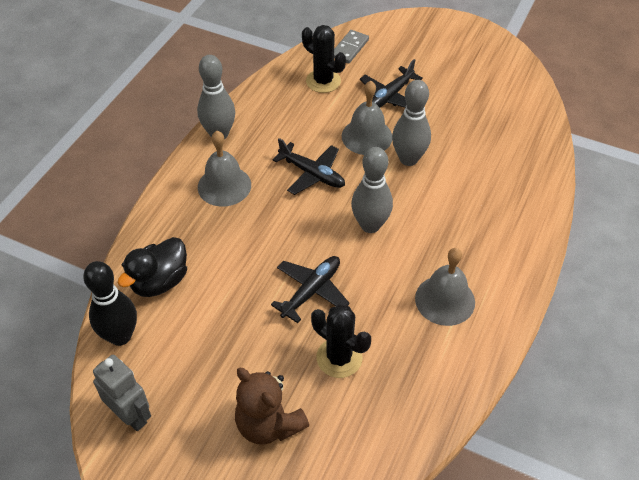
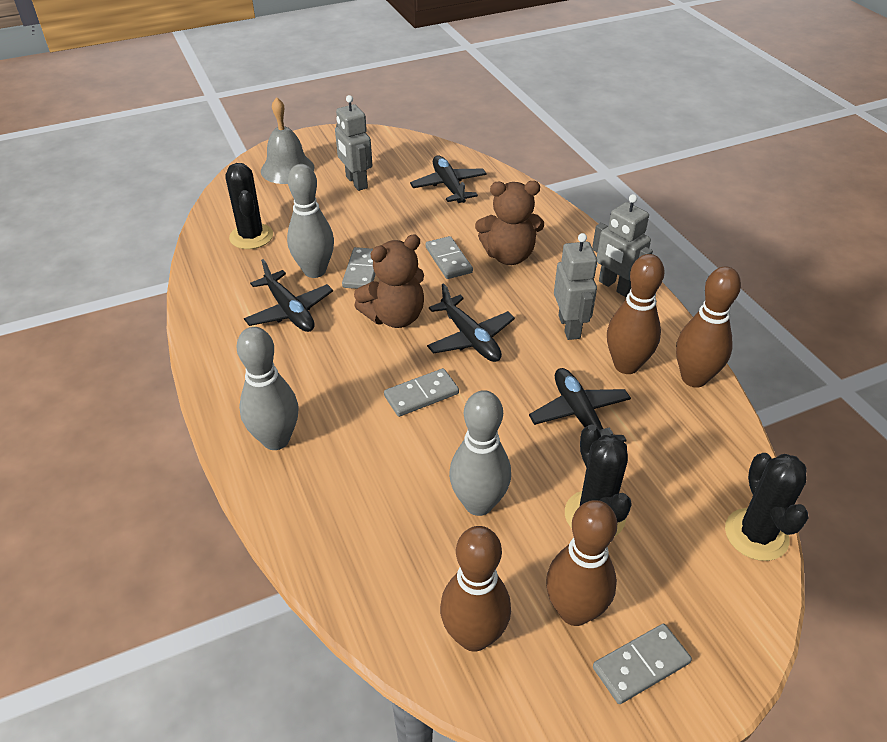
black bowling pin: [83,261,137,346] = 1 -> none = 0
black cactus: [302,25,346,93] [311,304,371,378] = 2 -> [226,163,273,249] [565,424,632,536] [725,453,809,561] = 3
black duck: [118,237,187,297] = 1 -> none = 0
black plane: [271,256,350,323] [272,138,345,195] [360,59,423,108] = 3 -> [244,259,333,332] [410,155,487,203] [427,283,515,362] [529,368,631,442] = 4
brown bowling pin: none = 0 -> [440,526,511,652] [546,500,617,626] [607,254,665,374] [676,266,741,387] = 4
brown teddy bear: [235,367,309,445] = 1 -> [354,234,424,328] [475,181,544,265] = 2
grey bell: [198,131,251,207] [342,81,392,155] [415,248,475,326] = 3 -> [261,97,315,184] = 1
grey domino: [334,30,369,63] = 1 -> [342,247,376,289] [384,368,459,417] [425,236,473,279] [593,624,692,704] = 4
grey robot: [93,354,151,431] = 1 -> [335,95,372,191] [554,233,597,340] [592,194,653,297] = 3

